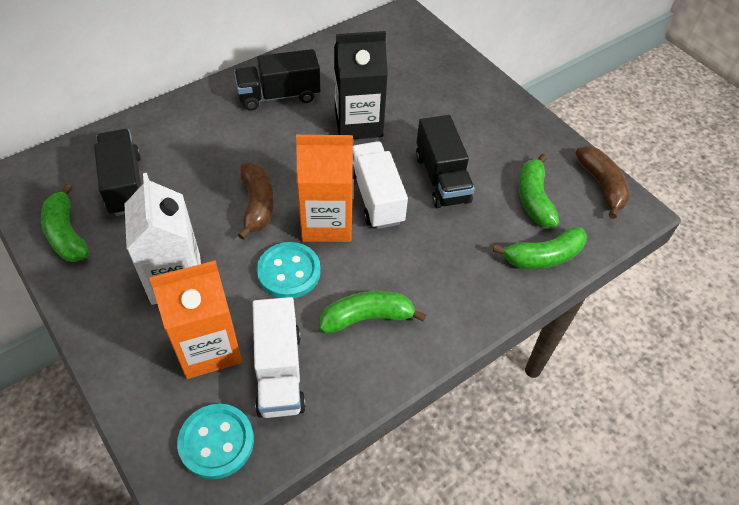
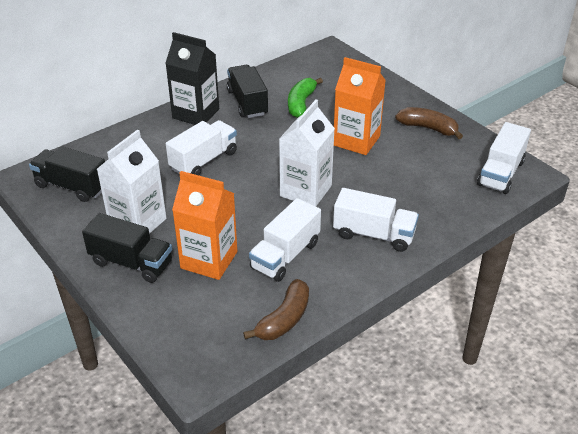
green banana: [41,184,89,262] [319,291,426,333] [493,227,587,269] [519,154,560,227] = 4 -> [288,78,323,118] = 1
turquoise button: [177,404,254,480] [257,242,321,298] = 2 -> none = 0
white carton: [124,173,201,305] = 1 -> [97,129,166,234] [279,100,335,206] = 2
white truck: [253,297,306,418] [353,141,408,229] = 2 -> [166,120,237,175] [249,198,321,282] [333,188,419,252] [477,122,531,194] = 4

